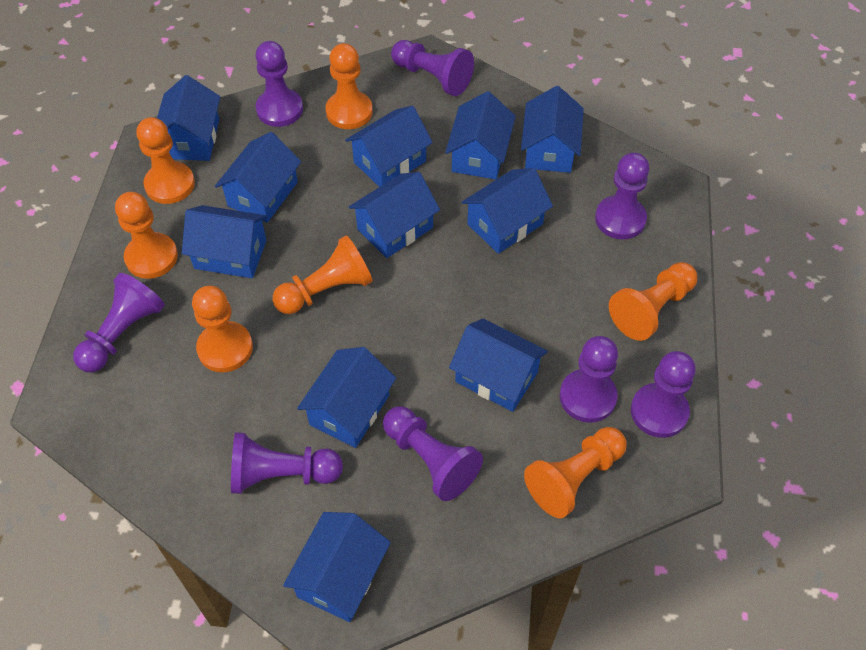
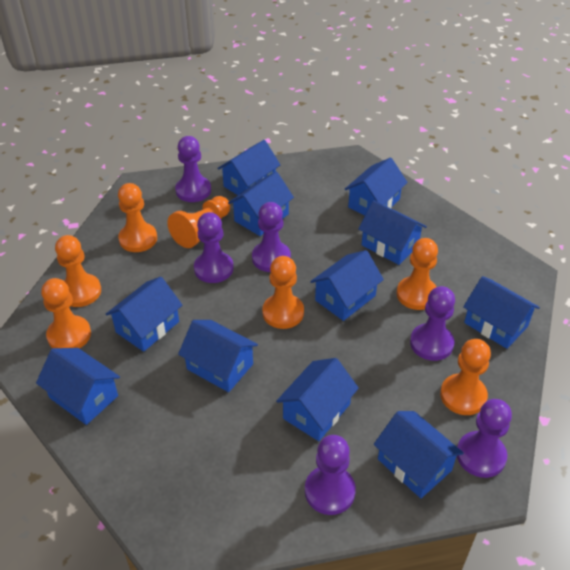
purple pawn: [73,273,165,373] [231,432,343,494] [255,41,303,127] [383,406,483,501] [391,40,474,96] [560,336,618,423] [595,153,649,239] [631,351,696,438] = 8 -> [175,136,211,202] [194,212,234,283] [252,202,291,272] [305,435,356,515] [410,286,455,361] [457,399,512,478] = 6

